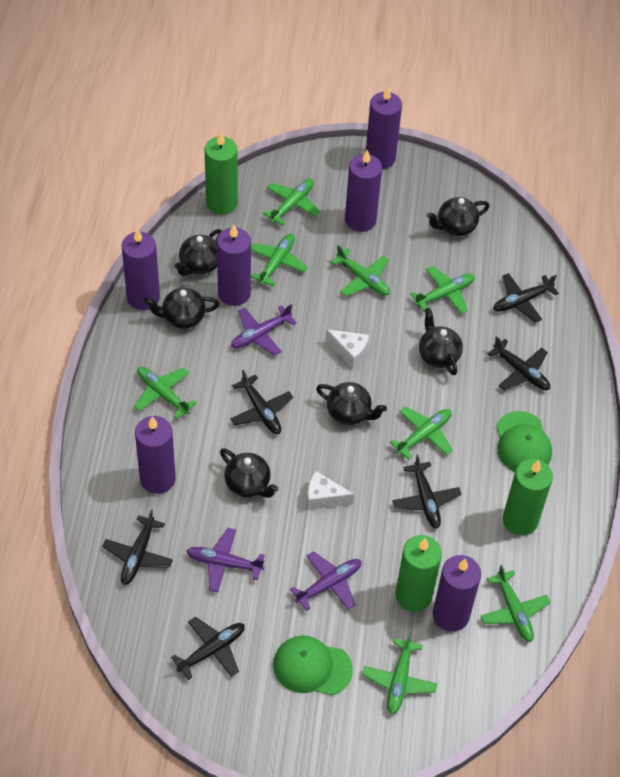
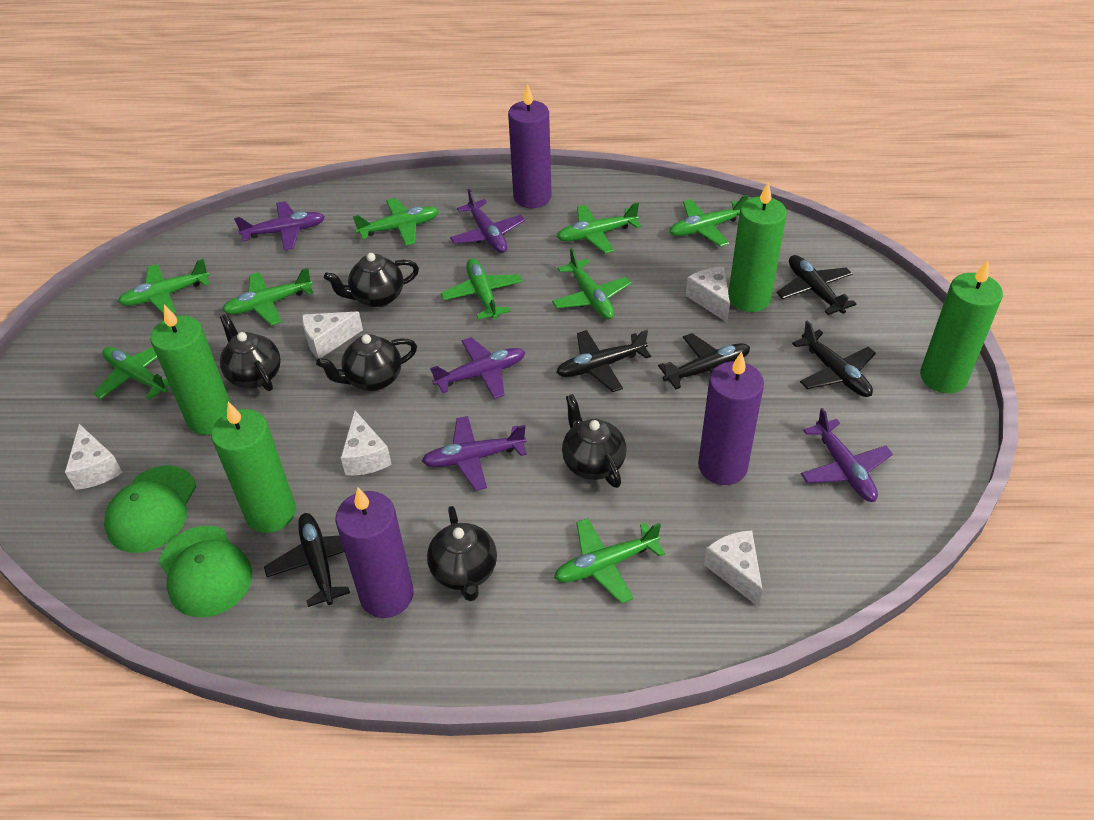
black plane: [102,509,173,585] [171,617,245,680] [230,370,293,434] [392,454,462,529] [488,336,550,391] [493,273,559,323] = 6 -> [264,513,350,607] [556,330,651,392] [658,333,750,389] [777,255,856,315] [792,320,876,397] = 5
black teapot: [145,288,219,329] [175,229,222,276] [220,448,278,498] [316,382,387,425] [419,308,463,375] [427,197,489,236] = 6 -> [220,314,281,391] [316,334,417,391] [324,253,419,307] [427,506,497,601] [562,394,626,488] = 5
green candle: [204,132,238,215] [396,535,442,612] [503,459,553,536] = 3 -> [150,305,231,435] [211,402,296,533] [728,182,787,312] [920,260,1003,393] = 4
green plane: [134,367,197,419] [251,234,308,286] [263,179,321,226] [330,245,390,296] [362,632,437,715] [390,407,453,460] [410,266,475,314] [481,565,551,642] = 8 -> [93,347,169,400] [118,259,209,314] [222,268,313,326] [353,198,439,246] [441,258,523,319] [552,248,631,320] [554,518,665,604] [557,203,641,254] [669,195,748,247] = 9
purple candle: [122,229,160,310] [135,416,176,494] [217,224,251,306] [345,150,382,232] [366,87,402,169] [433,555,481,632] = 6 -> [335,488,413,618] [508,84,551,208] [698,351,764,485] = 3
purple plane: [186,528,265,592] [231,304,297,356] [290,551,361,611] = 3 -> [234,201,325,250] [422,416,527,491] [430,337,525,399] [450,189,525,253] [801,408,893,502] = 5
white cheese: [307,471,354,510] [325,329,369,369] = 2 -> [65,424,123,490] [302,312,363,358] [341,411,392,476] [686,267,730,322] [704,530,763,607] = 5

